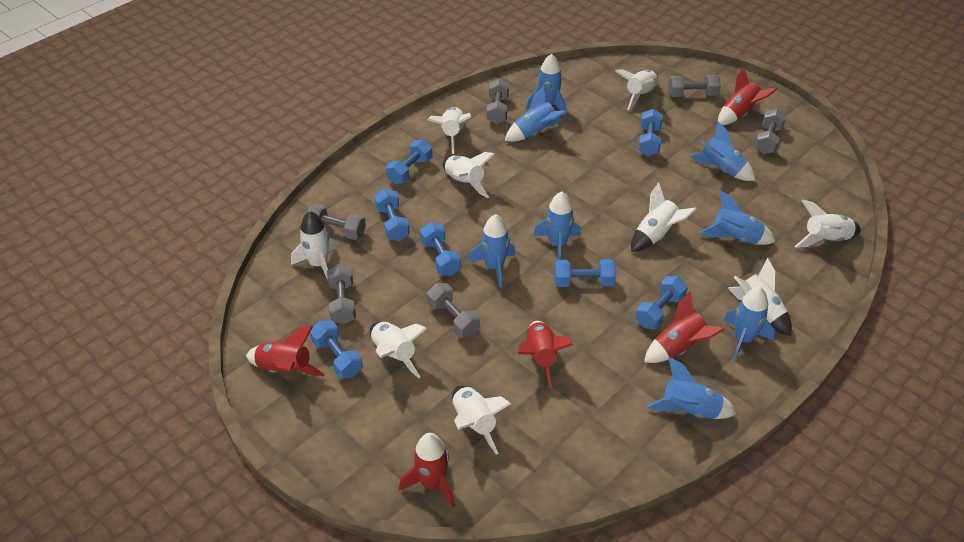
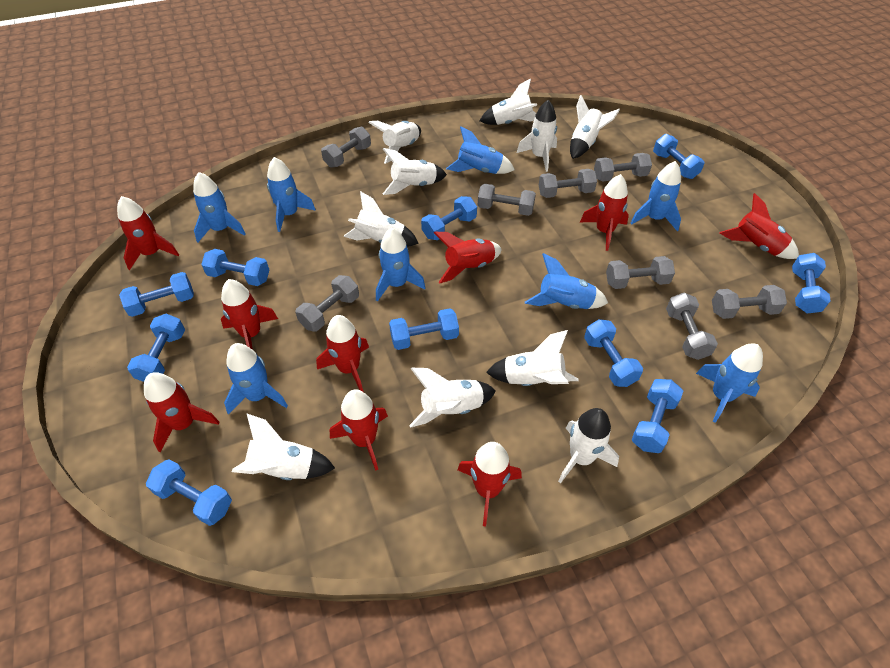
blue dumbbell: [310,320,363,379] [375,189,410,241] [386,139,432,184] [420,222,461,276] [554,259,616,287] [635,276,688,329] [638,109,663,156] = 7 -> [119,272,194,317] [127,314,185,382] [146,459,232,526] [201,249,269,286] [389,308,459,350] [421,196,477,240] [584,319,643,387] [632,379,683,453] [653,134,704,179] [792,253,831,313] = 10
grey dumbbell: [307,204,366,240] [327,264,356,324] [427,283,480,338] [487,79,509,124] [668,75,721,97] [755,109,786,154] = 6 -> [295,275,359,331] [321,127,371,168] [478,184,536,216] [539,169,597,198] [594,153,652,181] [606,256,675,289] [666,293,718,360] [712,285,787,319] = 8
red rocket: [246,326,325,376] [399,433,455,507] [518,321,573,389] [644,291,725,363] [718,67,777,125] = 5 -> [117,196,179,270] [144,372,219,452] [221,279,278,350] [316,315,369,392] [330,389,388,471] [434,232,502,283] [457,442,522,527] [580,174,629,251] [719,193,799,259] = 9
white rocket: [291,211,336,280] [370,322,427,379] [428,107,471,154] [443,152,494,198] [452,386,511,455] [615,69,658,110] [631,183,696,252] [728,258,792,336] [795,200,861,248] = 9 -> [232,413,335,480] [343,191,419,247] [368,121,421,164] [383,148,447,195] [409,368,495,428] [480,78,537,125] [486,330,579,386] [517,100,557,172] [558,408,619,483] [570,95,620,159] = 10

